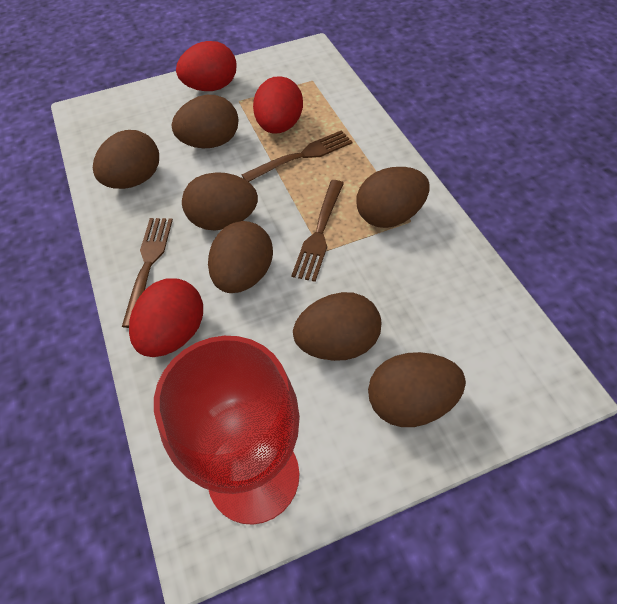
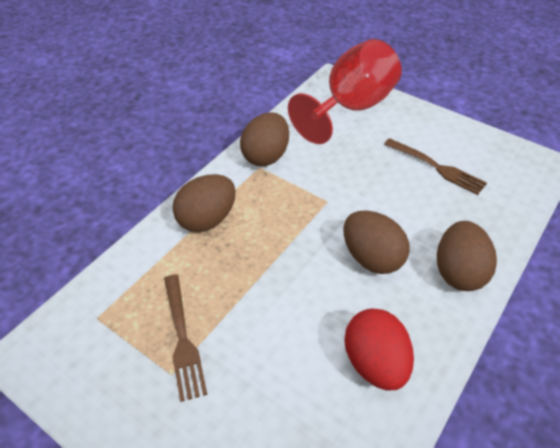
brown egg: [93,130,159,189] [171,95,238,148] [182,172,258,231] [208,221,273,293] [293,292,381,361] [357,167,430,228] [368,352,466,427] = 7 -> [173,174,236,232] [240,112,289,166] [343,210,410,274] [437,221,497,291] = 4
brown fork: [122,218,173,328] [242,130,352,182] [291,180,344,282] = 3 -> [164,274,207,402] [384,138,487,195] = 2
red egg: [129,278,203,357] [176,41,237,91] [253,76,303,134] = 3 -> [344,309,414,390] = 1

